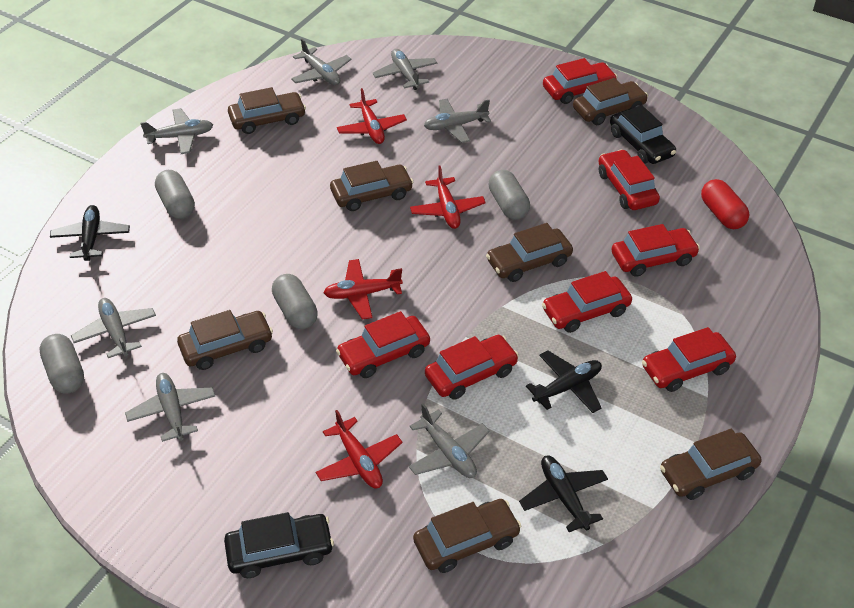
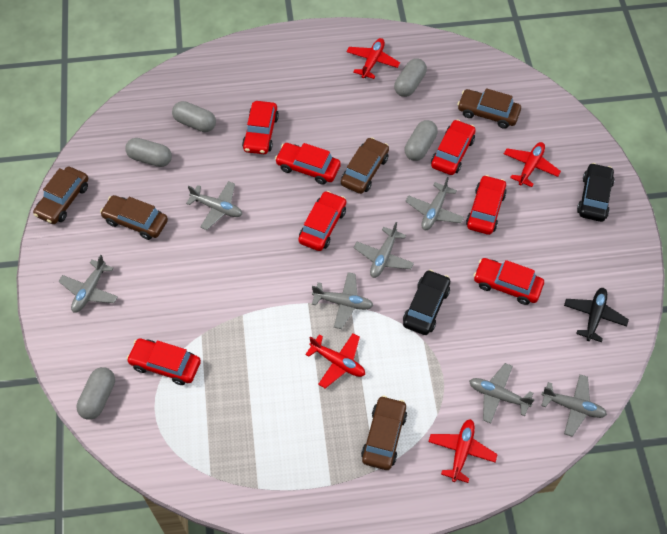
black plane: [50,205,130,261] [519,456,608,532] [526,350,602,413] = 3 -> [564,288,629,342] = 1
brown car: [177,310,273,370] [228,87,306,134] [330,161,414,211] [413,499,521,573] [486,223,573,282] [573,78,648,125] [660,429,762,500] = 7 -> [33,166,88,224] [100,195,168,240] [341,137,389,194] [361,396,407,470] [457,88,521,129] = 5
grey capsule: [39,334,84,393] [155,170,195,219] [272,274,318,329] [489,170,530,220] = 4 -> [76,367,115,420] [125,138,172,167] [172,101,216,132] [394,58,427,97] [404,120,438,161] = 5
red capsule: [701,179,749,229] = 1 -> none = 0

